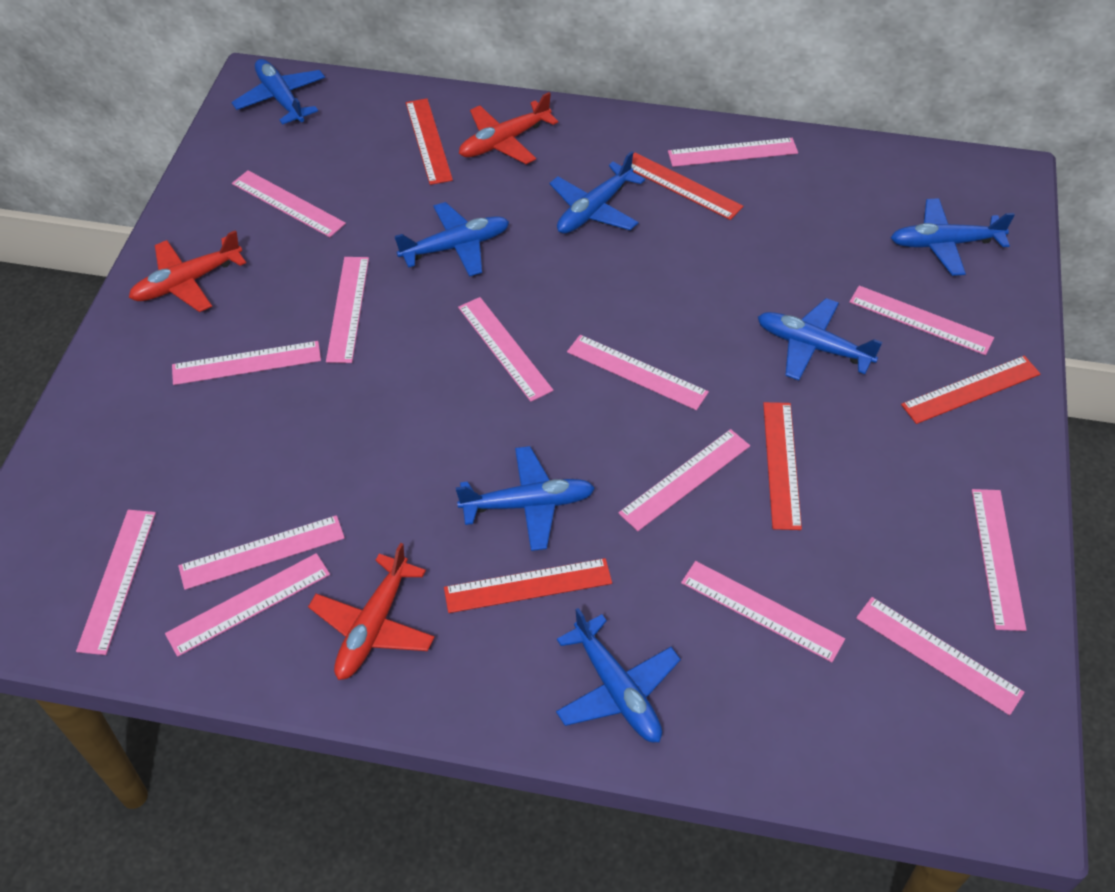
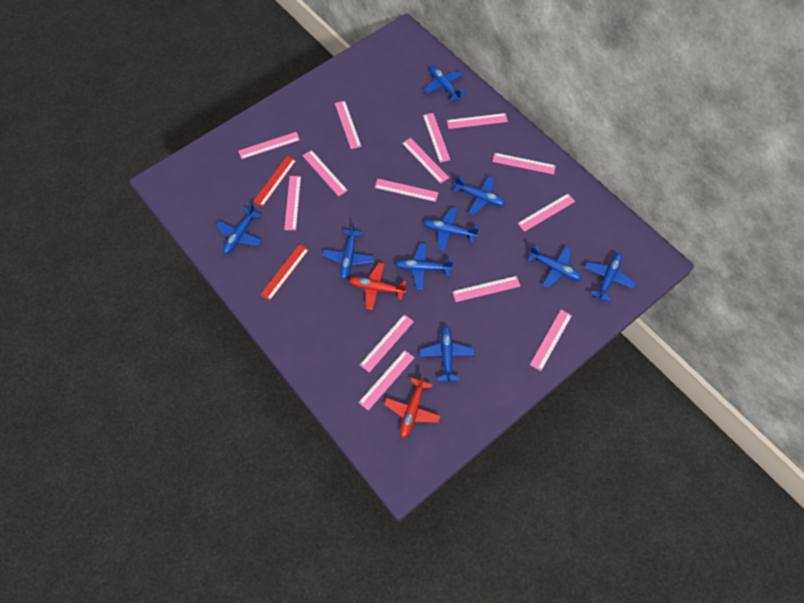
blue plane: [232,59,325,125] [395,202,509,277] [456,446,595,551] [550,151,645,234] [556,608,681,742] [758,298,883,380] [891,198,1015,276] = 7 -> [216,204,262,254] [322,223,375,279] [395,243,453,290] [419,325,475,384] [423,66,466,102] [423,207,479,251] [453,176,506,215] [527,245,582,288] [584,254,636,302] = 9
red plane: [129,230,246,312] [308,543,435,680] [459,92,558,164] = 3 -> [349,262,407,310] [384,375,441,438] = 2
red ruler: [406,99,453,185] [444,558,612,613] [622,152,743,220] [763,402,802,530] [901,356,1041,424] = 5 -> [253,156,297,207] [260,244,309,300] = 2

